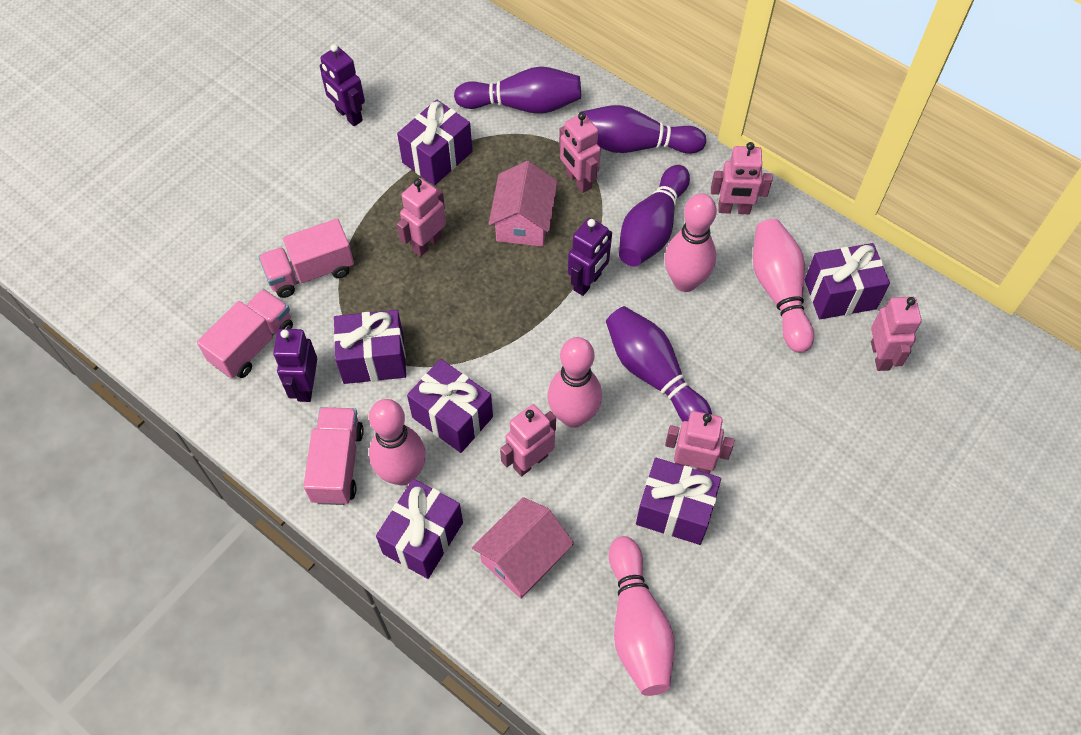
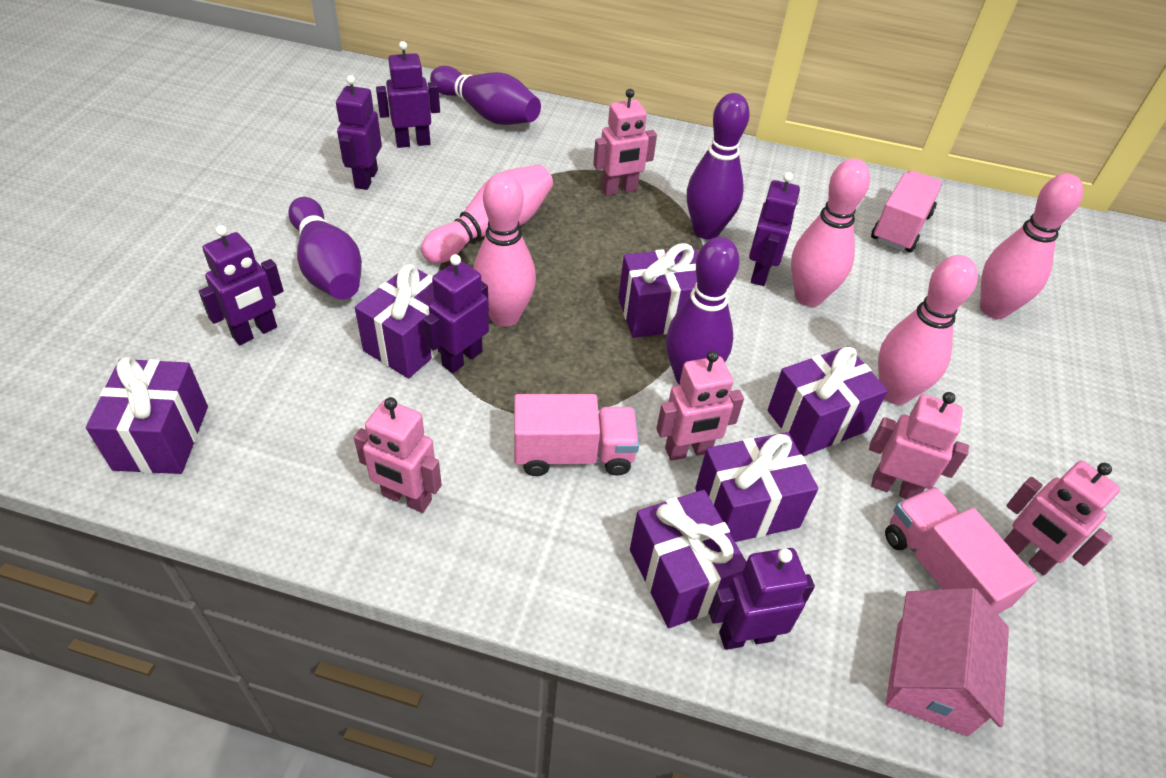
pink house: [472,497,574,599] [489,161,558,247] = 2 -> [886,588,1009,737] = 1
pink robot: [397,178,446,257] [500,404,556,476] [559,112,601,193] [665,411,734,474] [711,142,772,214] [871,297,922,371] = 6 -> [354,397,442,513] [593,89,657,196] [656,351,744,461] [869,392,969,499] [1004,461,1120,576] = 5
purple robot: [273,329,317,402] [319,44,365,126] [568,218,612,296] = 3 -> [199,225,284,345] [336,75,382,190] [376,41,440,148] [423,254,489,373] [709,548,815,650] [749,172,800,286] = 6

